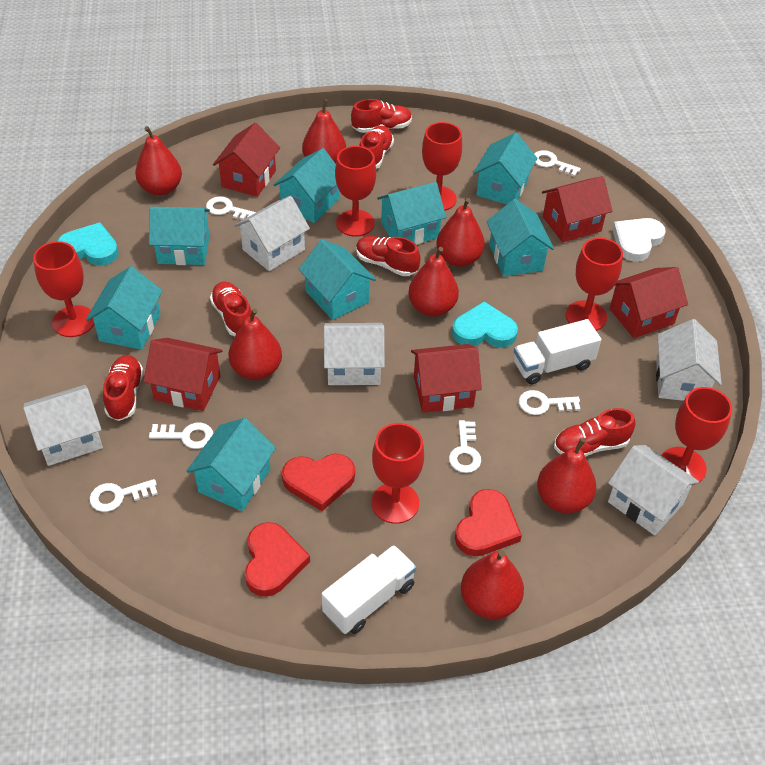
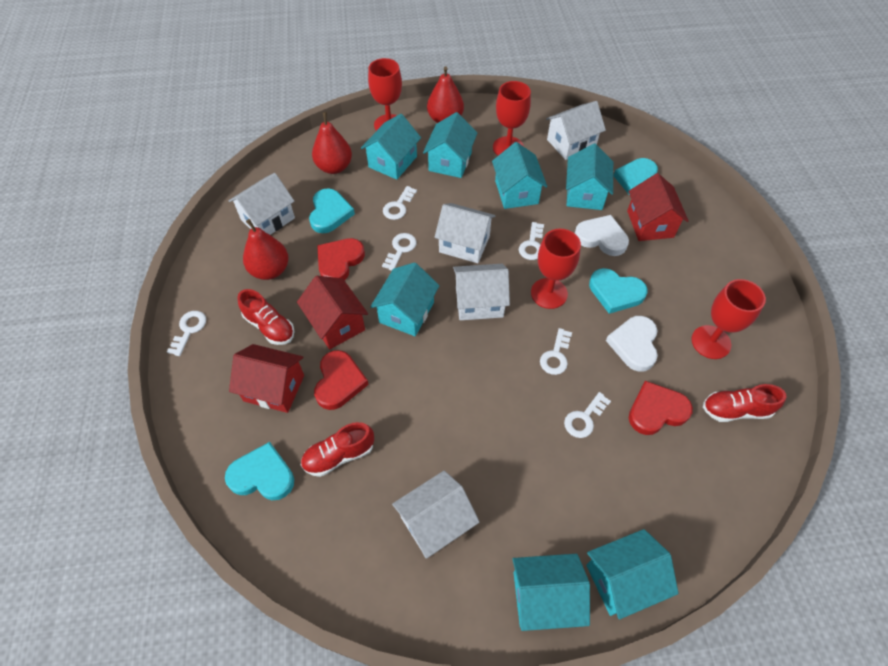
red goblet: [33,241,94,337] [335,146,376,237] [371,423,424,524] [422,122,462,211] [566,238,623,331] [661,387,732,485] = 6 -> [368,58,402,131] [493,81,531,156] [531,229,581,309] [691,279,766,359] = 4
red house: [143,338,223,411] [213,123,280,197] [411,344,482,413] [542,176,612,242] [609,267,688,338] = 5 -> [229,344,304,413] [297,276,368,349] [627,173,689,241] = 3
red pear: [135,126,182,196] [228,308,282,380] [302,99,346,163] [408,247,459,317] [436,198,485,267] [461,550,524,619] [537,438,596,513] = 7 -> [243,219,288,280] [312,112,352,174] [427,66,464,123] = 3
red shoe: [103,355,144,421] [210,281,252,337] [351,99,412,133] [356,236,420,276] [359,126,394,169] [554,408,636,457] = 6 -> [238,289,295,345] [301,422,374,477] [703,384,786,422] = 3
turquoise heart: [58,222,119,266] [452,302,518,348] = 2 -> [225,442,294,500] [309,188,355,233] [589,268,648,314] [613,158,658,195] = 4
turquoise house: [86,266,163,350] [149,207,210,265] [186,418,276,511] [274,148,339,223] [298,239,376,320] [377,182,446,245] [473,132,537,205] [486,199,554,276] = 8 -> [361,114,421,180] [370,262,440,336] [423,112,477,178] [492,142,547,209] [512,554,590,631] [566,144,613,210] [586,529,679,620] = 7
white heart: [612,218,666,262] = 1 -> [575,215,629,256] [606,316,658,372] = 2
white truck: [322,545,416,634] [514,319,601,385] = 2 -> none = 0

